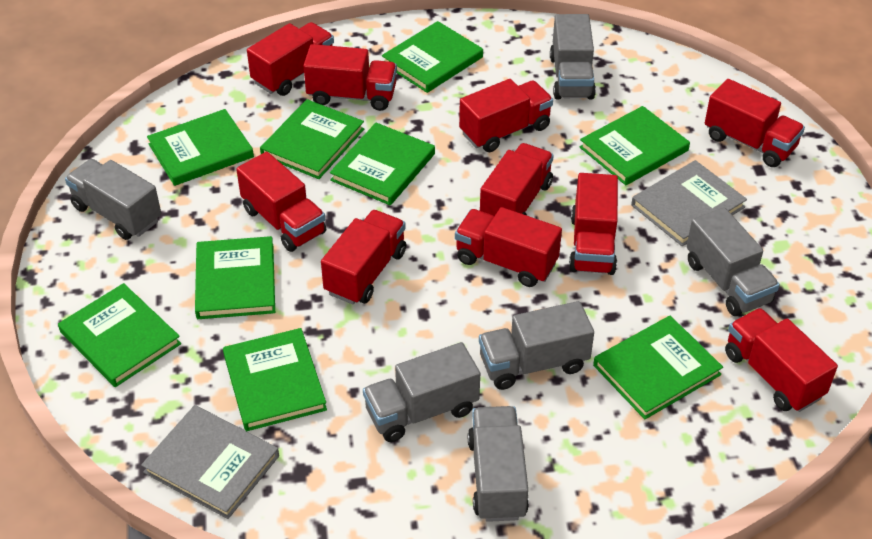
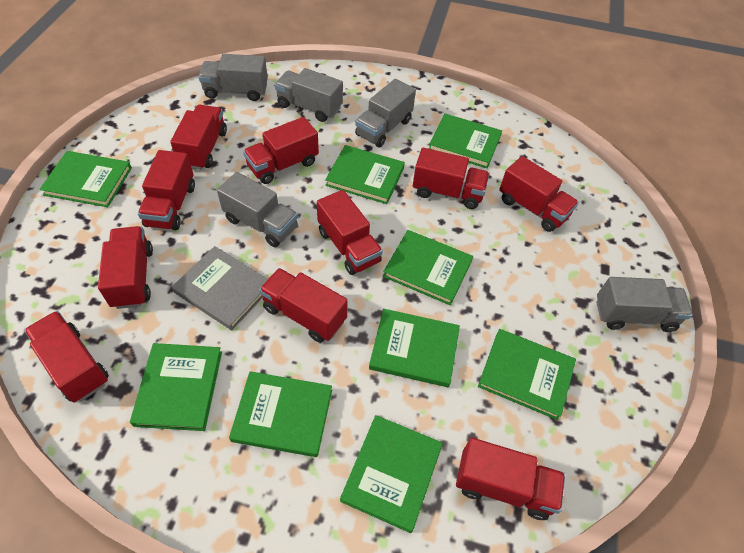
grey book: [141,405,279,519] [631,160,747,246] = 2 -> [172,246,268,330] = 1
grey truck: [65,159,161,240] [363,342,480,442] [468,406,529,522] [479,301,594,390] [550,14,596,100] [686,207,780,316] = 6 -> [199,54,268,101] [217,172,298,247] [275,68,343,122] [355,79,416,147] [596,277,693,332] = 5

